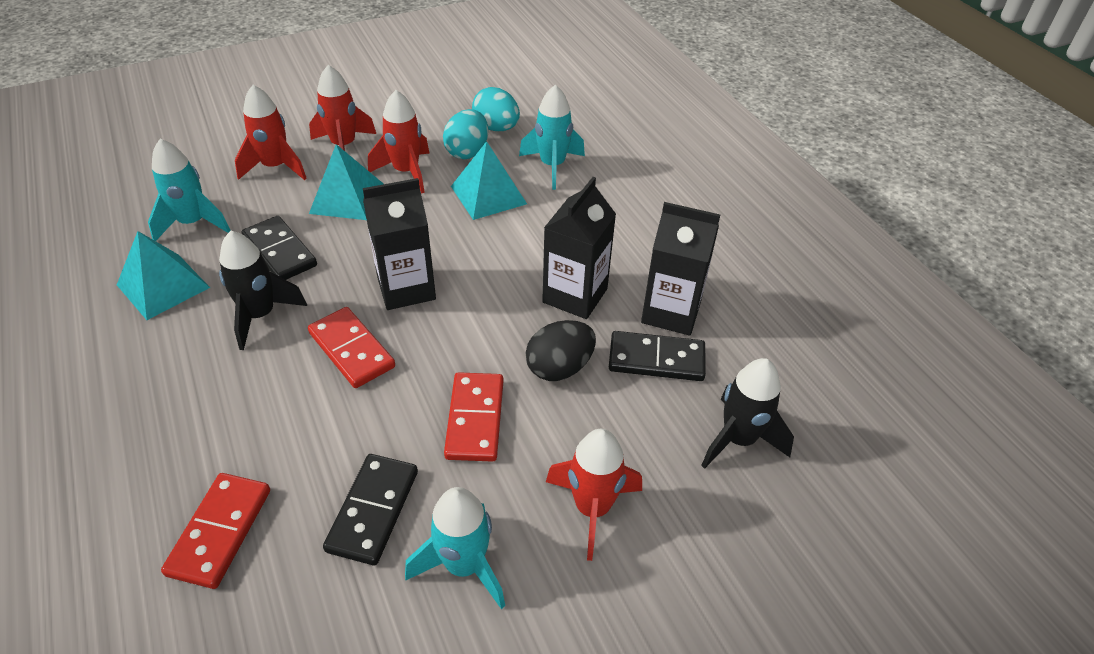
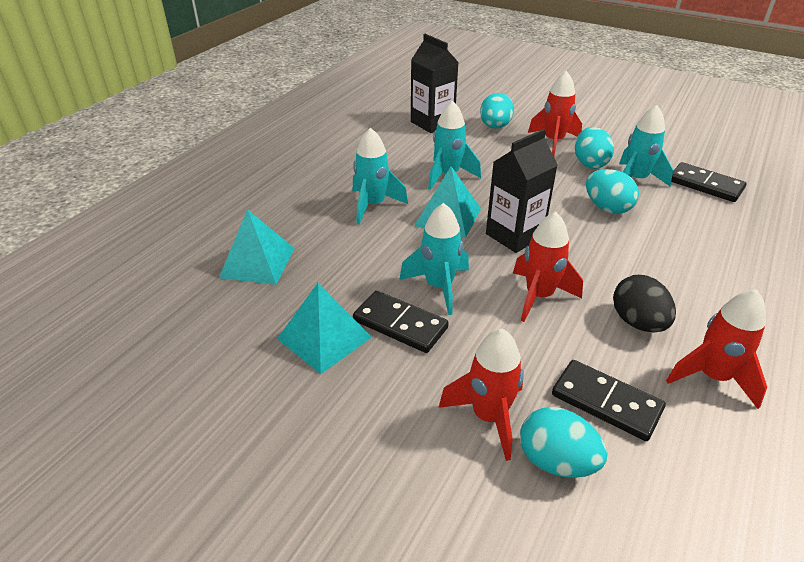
black carton: [363,178,436,310] [542,177,616,319] [641,202,720,336] = 3 -> [411,34,459,133] [486,129,558,253] = 2
black rocket: [219,231,307,350] [701,358,794,469] = 2 -> none = 0
red domino: [161,473,270,589] [308,307,395,388] [444,372,503,462] = 3 -> none = 0
turquoise egg: [443,109,488,159] [472,87,520,131] = 2 -> [480,93,514,129] [520,407,608,478] [575,127,614,169] [586,169,639,214] = 4
turquoise rocket: [148,139,231,241] [405,487,505,609] [519,85,585,190] = 3 -> [353,128,408,225] [399,203,469,315] [428,100,481,190] [619,105,673,186] = 4

